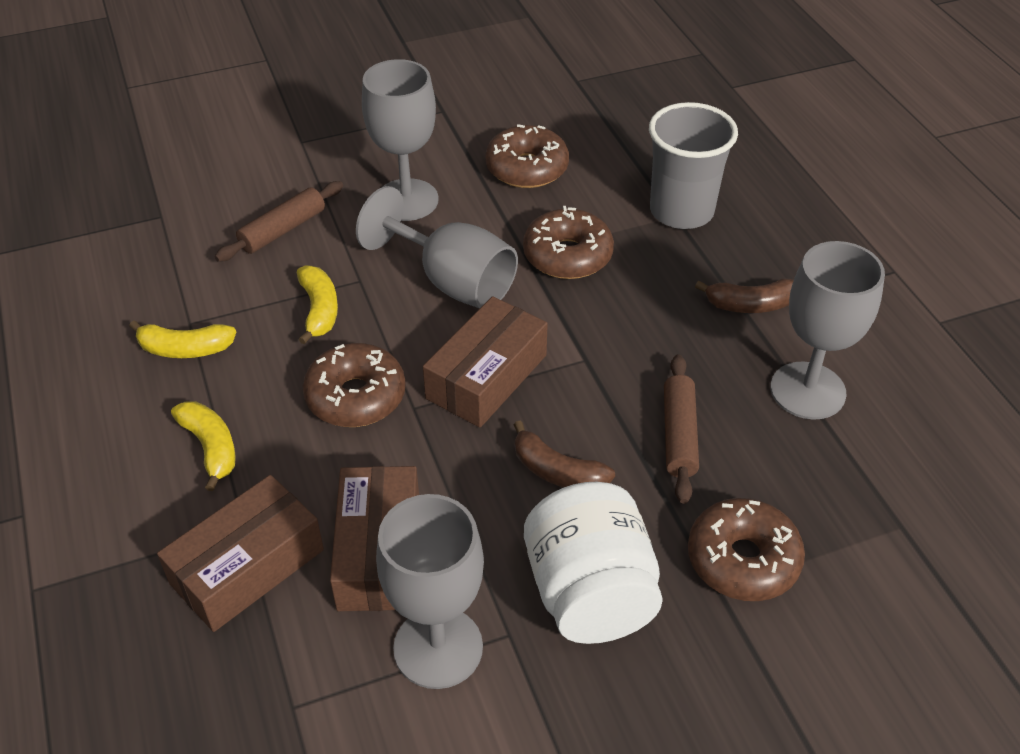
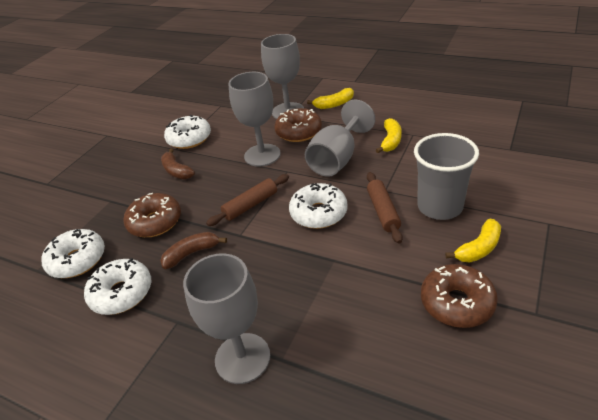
brown box: [157,475,324,632] [330,466,419,611] [423,296,548,428] = 3 -> none = 0
brown donut: [302,343,406,427] [485,124,569,188] [523,206,614,279] [688,498,805,601] = 4 -> [123,193,181,237] [274,108,322,142] [421,264,498,328] = 3
white donut: none = 0 -> [41,229,105,278] [84,258,152,315] [164,115,211,149] [289,183,348,229] = 4
white jar: [524,482,663,644] = 1 -> none = 0

